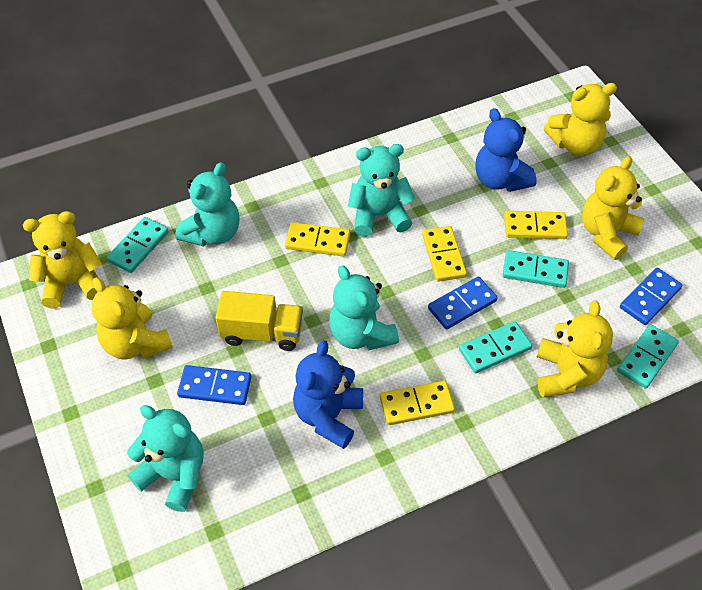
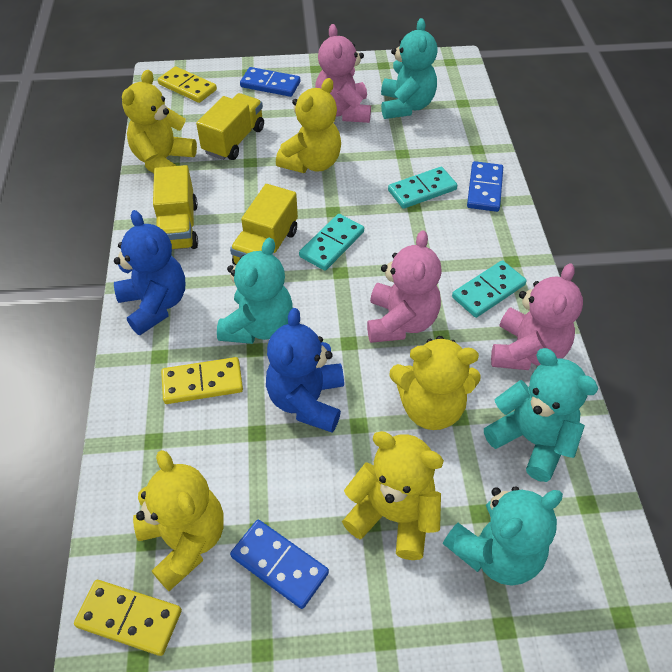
pink teddy bear: none = 0 -> [315,24,371,123] [367,230,442,343] [491,263,583,370] = 3
turquoise domino: [107,217,169,273] [459,321,532,373] [503,250,569,288] [617,324,679,389] = 4 -> [299,214,364,271] [388,167,457,209] [452,260,527,318] = 3
yellow domino: [285,222,350,257] [380,381,455,425] [422,226,467,282] [504,211,568,239] = 4 -> [74,580,182,656] [158,66,217,103] [161,357,243,404] = 3
yellow truck: [215,291,303,351] = 1 -> [153,165,198,250] [196,93,264,160] [230,184,298,265] = 3

